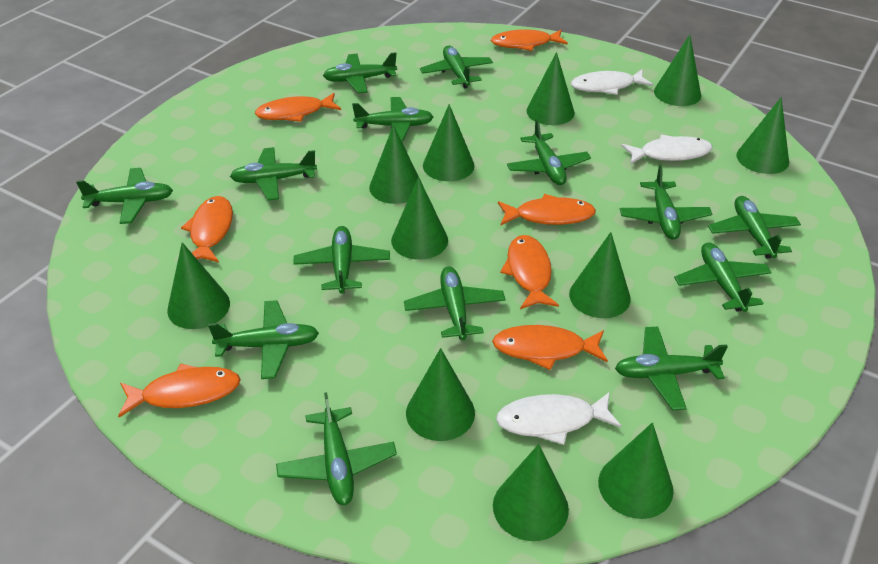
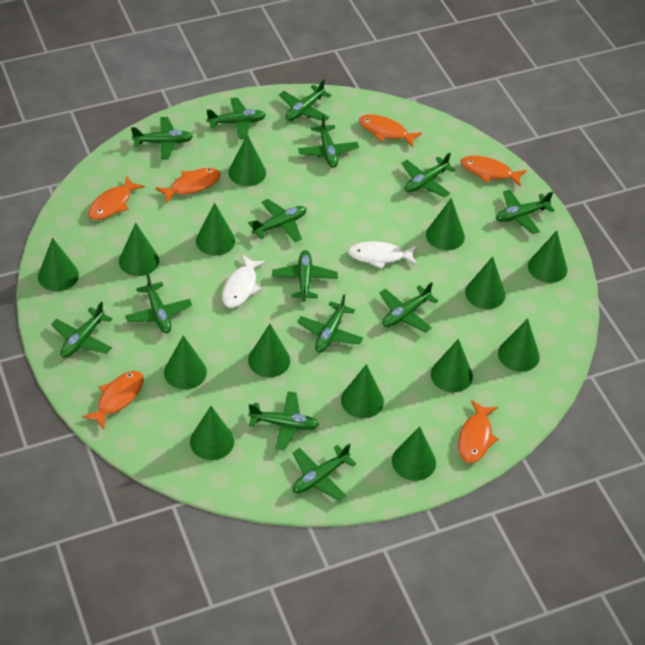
green cone: [167,242,230,329] [369,125,419,204] [391,177,448,260] [406,348,475,441] [423,104,474,181] [493,444,569,541] [527,52,575,125] [569,232,631,318] [598,422,673,519] [654,35,701,106] [736,97,789,174] = 11 -> [38,238,79,291] [119,223,159,276] [164,335,207,390] [190,406,234,460] [196,203,235,256] [228,134,266,186] [248,324,290,377] [341,364,384,418] [392,426,436,481] [426,198,465,250] [431,339,473,393] [465,256,505,309] [498,318,540,372] [528,230,567,283] = 14
orange fish: [118,363,241,417] [181,196,233,263] [255,93,341,122] [491,29,568,51] [492,325,608,370] [498,194,596,225] [500,235,559,309] = 7 -> [82,371,144,429] [88,176,145,220] [155,168,221,203] [359,114,422,148] [458,400,498,463] [461,156,527,187] = 6
white fish: [496,392,621,445] [571,69,653,95] [621,135,712,164] = 3 -> [222,254,266,308] [348,241,417,269] = 2

